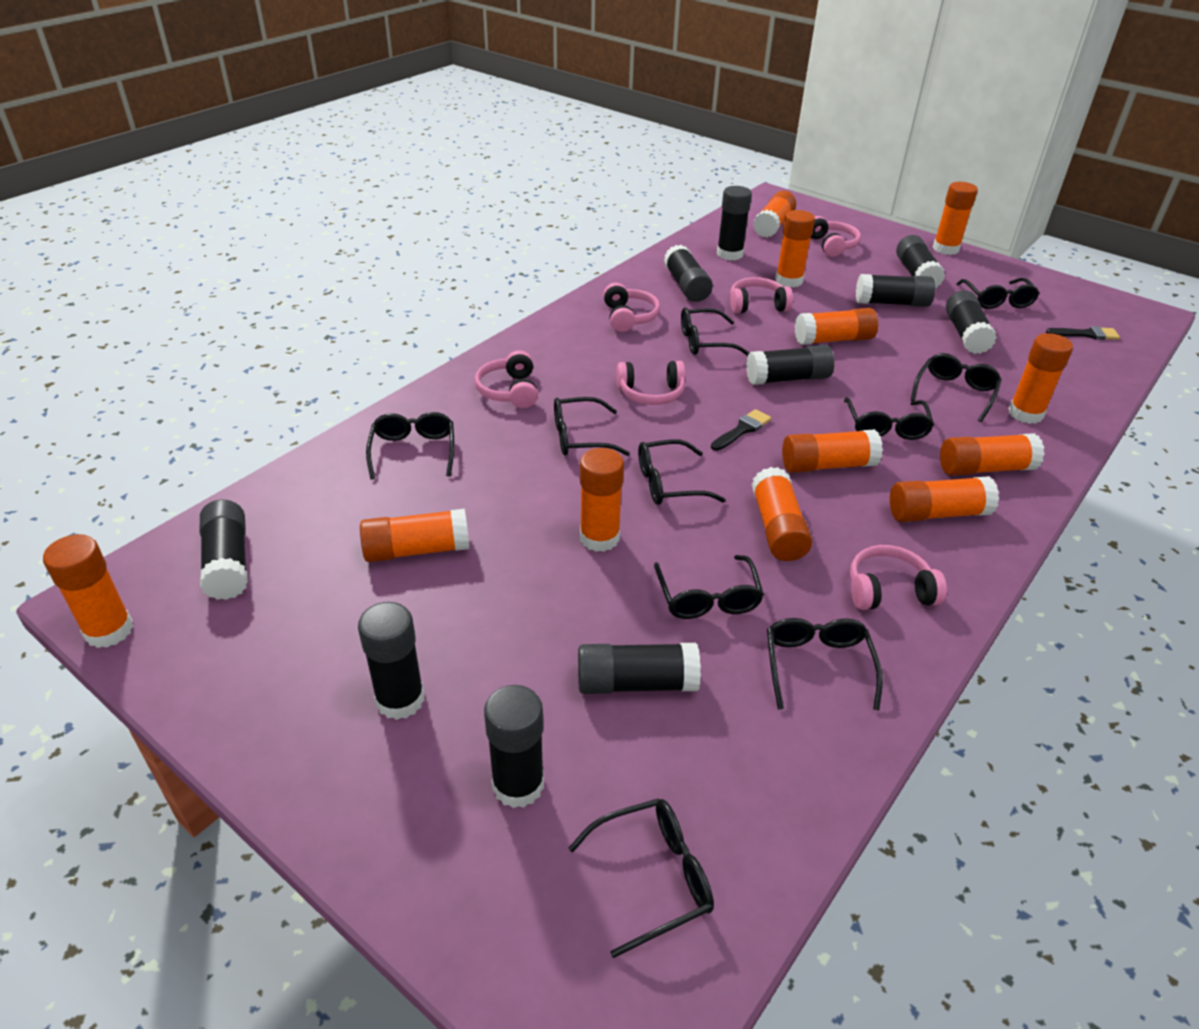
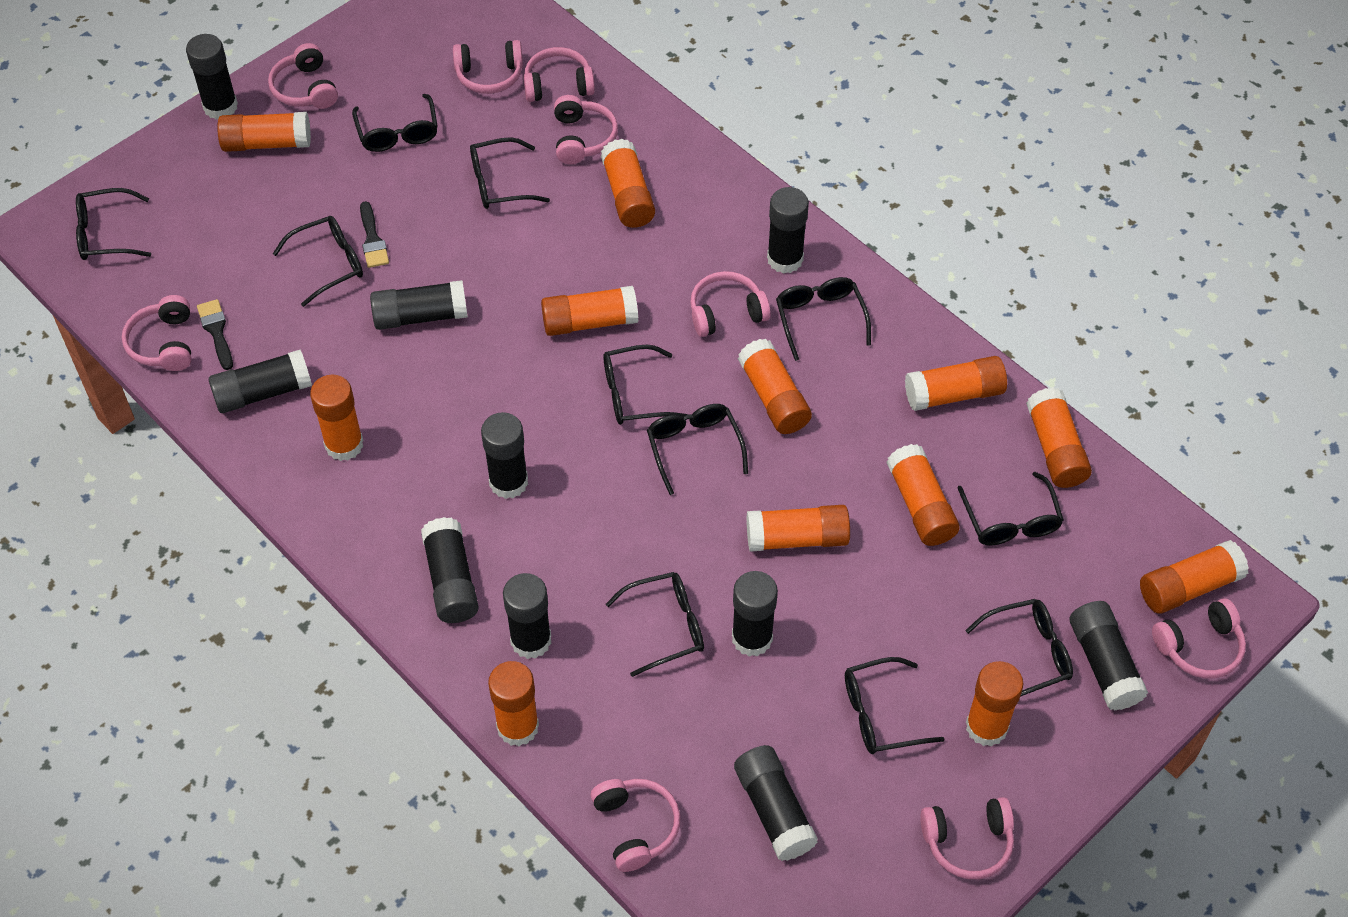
black glasses: [366,412,454,480] [554,397,630,456] [568,798,714,958] [638,439,726,505] [654,555,764,619] [681,307,750,356] [767,618,883,711] [844,397,934,440] [911,353,1002,422] [957,278,1040,309] = 10 -> [76,188,151,260] [273,216,363,307] [352,94,438,152] [470,137,550,209] [603,345,688,425] [606,572,704,677] [647,404,748,495] [776,277,871,361] [845,657,945,754] [958,472,1064,546] [965,599,1073,697] = 11
pink headphones: [474,350,538,408] [603,283,660,332] [616,361,685,405] [730,277,793,313] [811,216,861,257] [850,545,947,610] = 6 -> [122,295,191,371] [268,43,338,109] [453,40,523,94] [523,47,595,102] [554,95,618,164] [591,779,680,872] [690,271,771,337] [920,797,1014,879] [1152,598,1246,679] = 9

